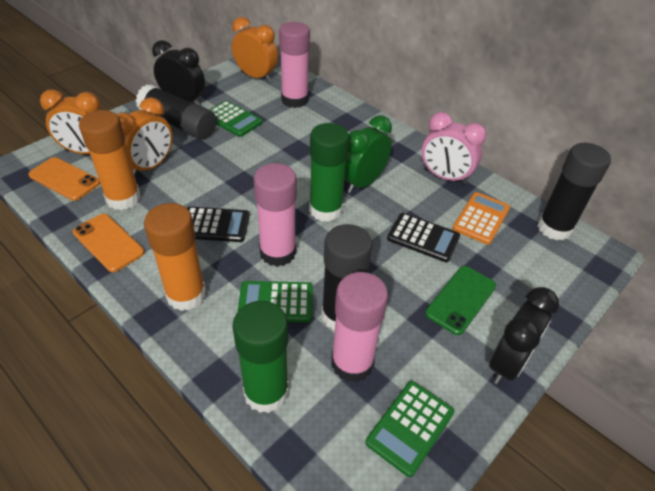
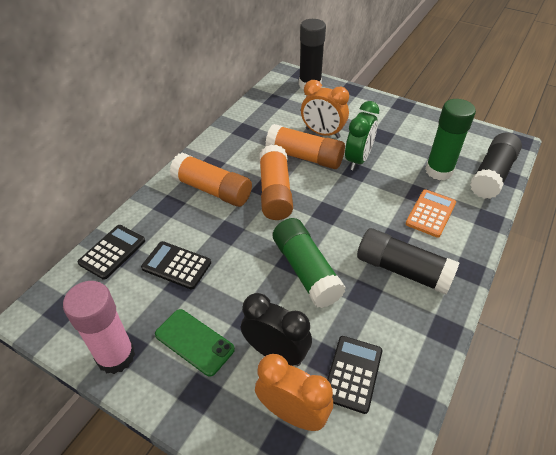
black calculator: [187,206,250,242] [387,213,460,262] = 2 -> [77,225,145,280] [141,241,211,290] [327,336,382,414] = 3
black clock: [152,40,205,106] [489,287,559,385] = 2 -> [241,293,312,366] = 1
green calculator: [210,101,263,137] [238,281,313,322] [366,381,454,477] = 3 -> none = 0
orange clock: [40,89,101,154] [116,97,172,177] [232,17,278,82] = 3 -> [255,354,333,431] [301,80,349,138] = 2
orange glue stick: [79,110,141,210] [144,203,206,311] = 2 -> [170,152,252,207] [259,145,293,220] [266,124,345,169] = 3
orange phone: [28,157,100,201] [73,214,144,272] = 2 -> none = 0
pink clock: [421,112,487,185] = 1 -> none = 0
pink glue stick: [254,163,297,267] [279,22,310,108] [331,272,388,382] = 3 -> [63,281,135,374] = 1

